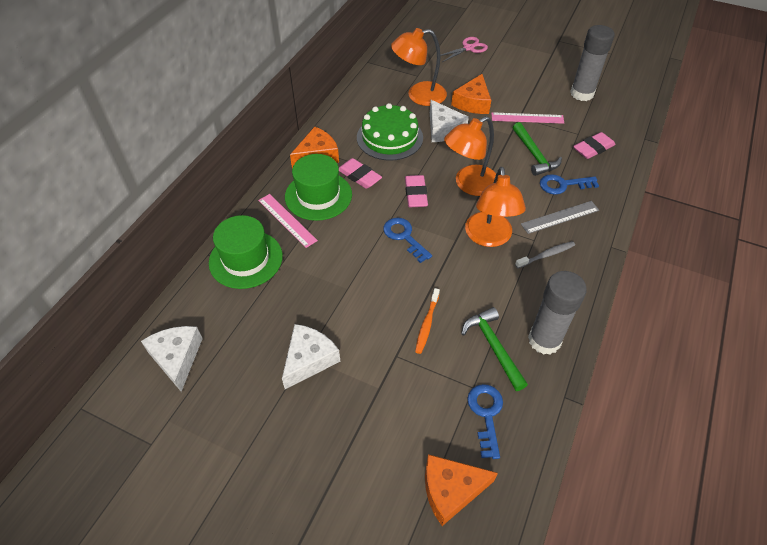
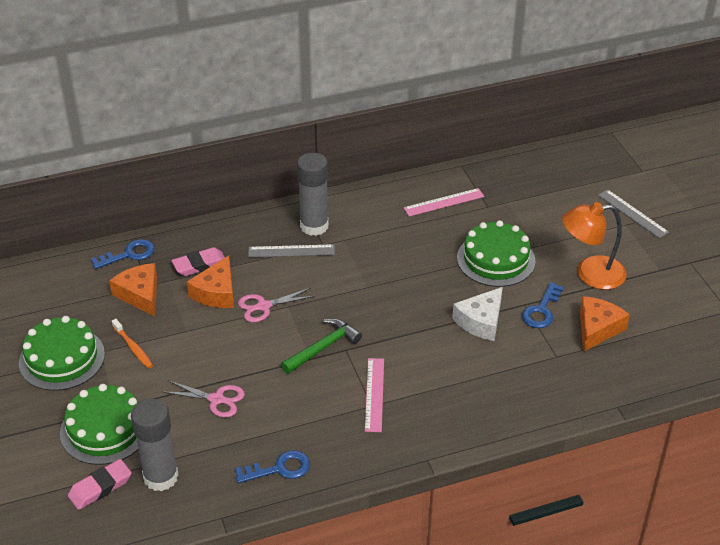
green cake: [357,103,423,161] = 1 -> [19,316,105,391] [60,384,139,465] [457,220,536,287] = 3
green hammer: [461,307,528,391] [512,122,562,176] = 2 -> [281,318,362,374] = 1
green hat: [209,215,283,289] [285,154,352,221] = 2 -> none = 0
grey ruler: [521,201,599,234] = 1 -> [248,244,335,257] [598,190,669,239] = 2
grey toothbrush: [515,241,575,268] = 1 -> none = 0
orange lamp: [391,28,447,106] [444,116,496,196] [465,167,526,247] = 3 -> [562,202,627,290] = 1
pink eraser: [339,158,382,189] [405,175,428,207] [573,132,616,159] = 3 -> [68,459,132,510] [172,247,225,276] = 2
pink scissors: [436,37,488,62] = 1 -> [162,381,245,418] [238,288,315,322] = 2
white cheese: [141,326,203,392] [282,324,340,389] [430,100,469,142] = 3 -> [452,287,503,341] = 1

